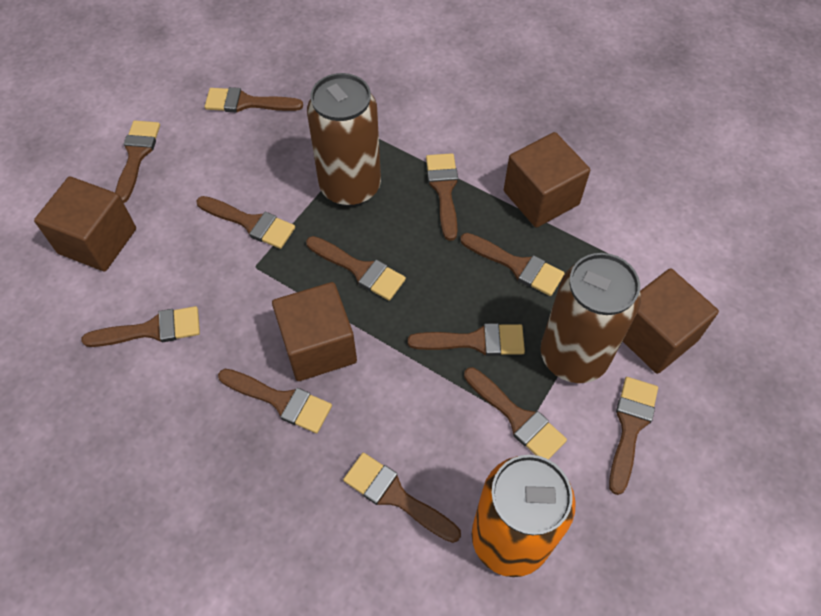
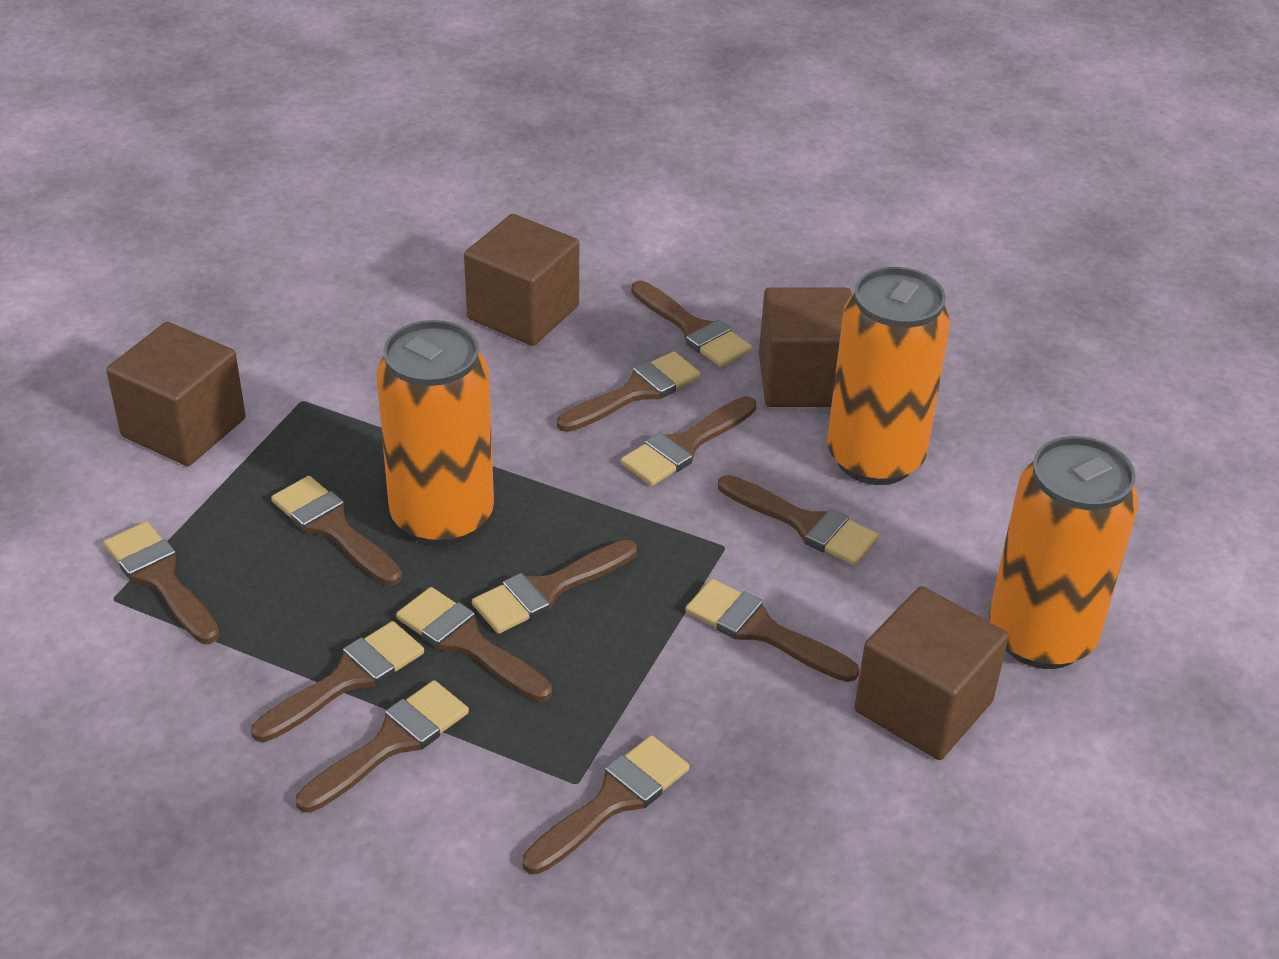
brown can: [307,73,381,207] [541,253,641,383] = 2 -> none = 0
orange can: [472,455,576,577] = 1 -> [376,320,494,546] [827,267,950,485] [989,436,1138,669] = 3

